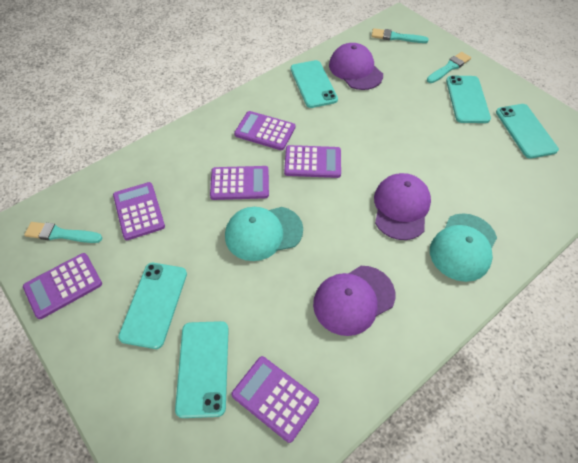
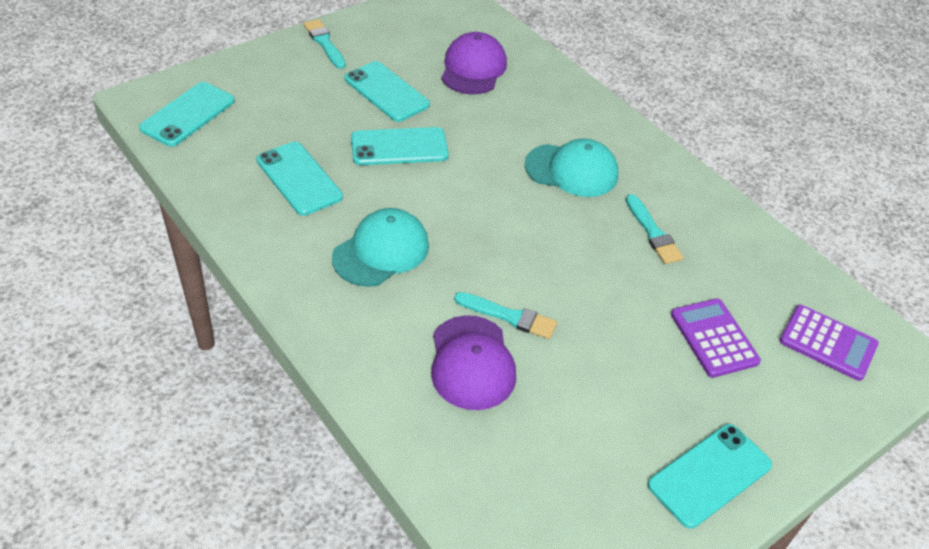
purple calculator: [23,253,102,319] [113,182,165,240] [210,166,269,200] [231,356,319,443] [234,111,295,150] [284,145,341,178] = 6 -> [671,298,761,378] [779,305,879,381] = 2
purple cap: [313,266,395,336] [329,43,383,90] [374,173,431,240] = 3 -> [431,315,516,410] [441,32,507,94] = 2

